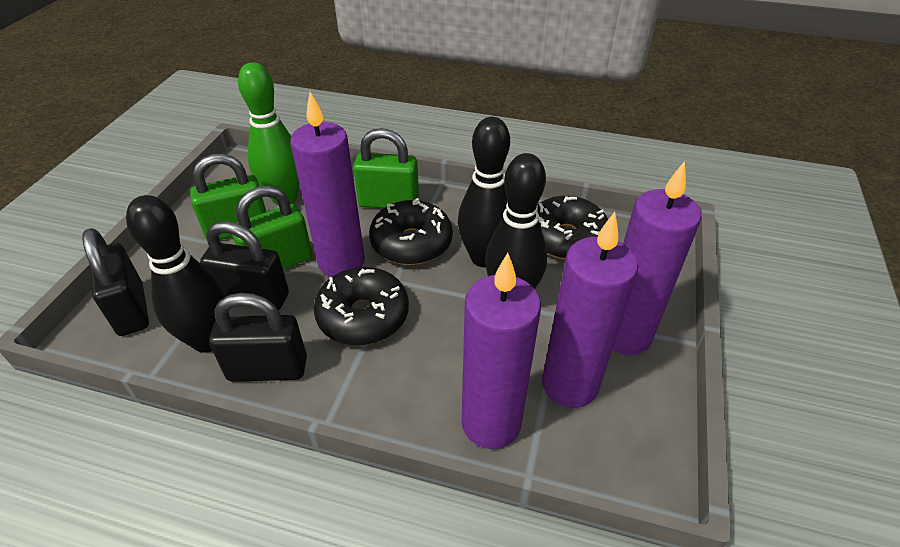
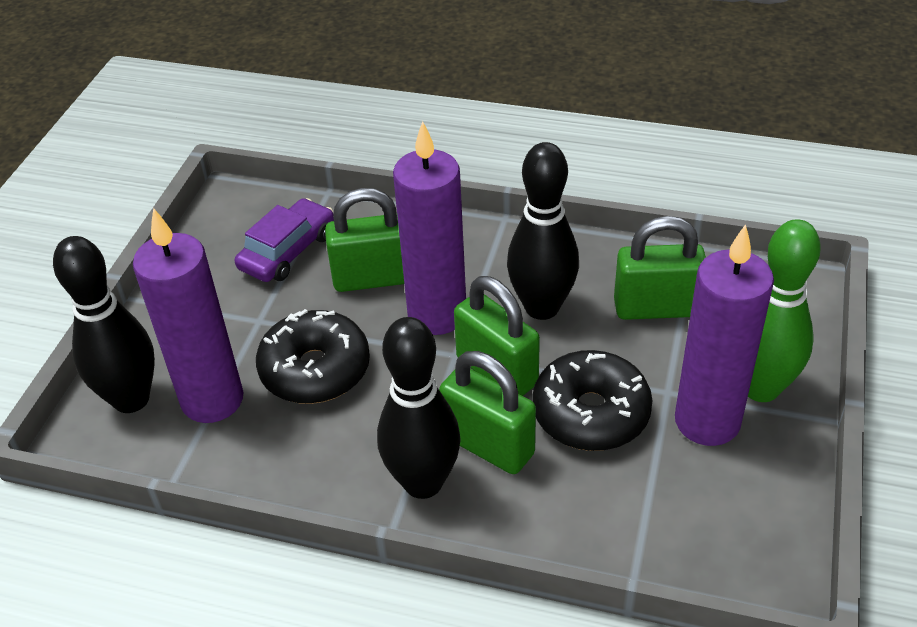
black donut: [314,267,409,346] [369,198,453,265] [537,196,608,259] = 3 -> [256,309,370,404] [532,350,653,451] = 2
black padlock: [82,228,149,336] [200,221,289,310] [209,293,307,382] = 3 -> none = 0
green padlock: [190,154,266,240] [232,185,312,270] [353,128,419,208] = 3 -> [325,188,404,292] [439,351,536,474] [454,276,540,396] [614,216,706,320] = 4
purple candle: [290,92,365,277] [462,253,541,449] [542,212,638,408] [612,161,701,355] = 4 -> [133,208,243,423] [393,121,466,335] [675,224,774,446] = 3
purple car: none = 0 -> [235,198,334,282] = 1

